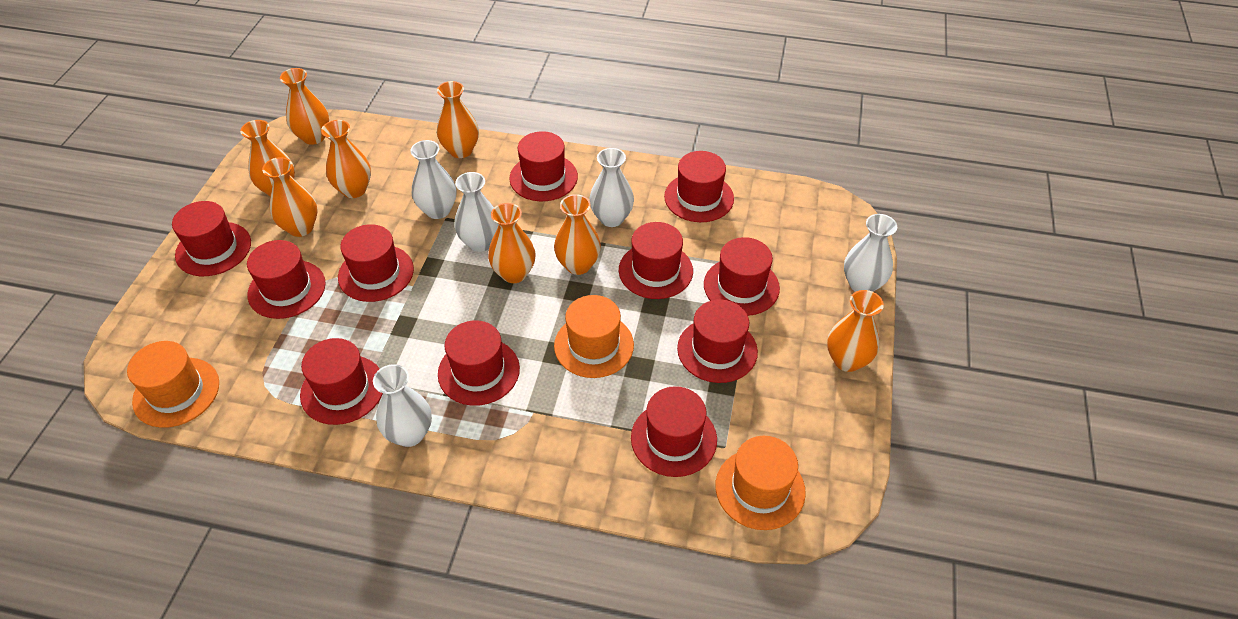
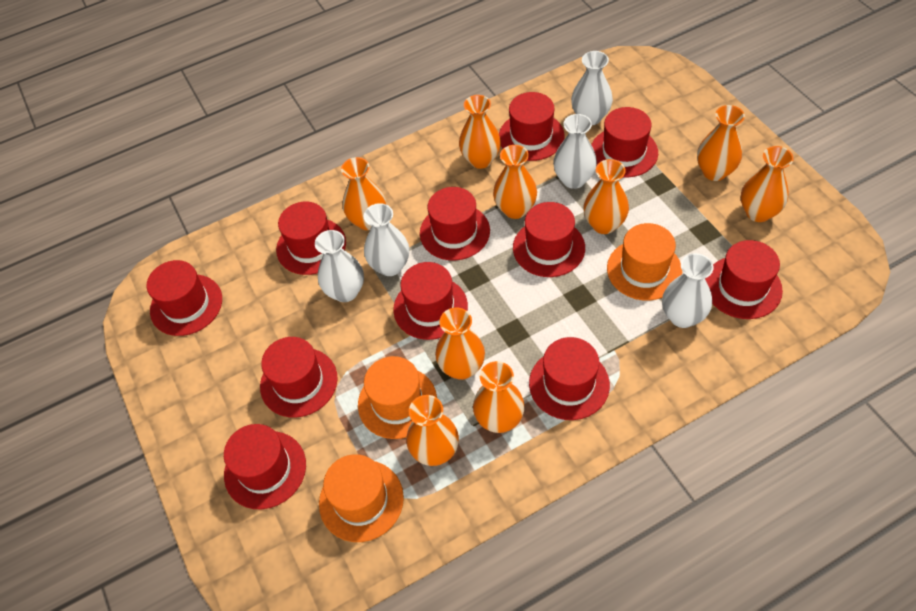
orange vase: [240,120,295,196] [262,157,317,237] [280,68,329,145] [321,120,371,198] [437,81,479,158] [488,203,536,283] [554,194,601,275] [827,290,884,372] = 8 -> [341,157,386,230] [406,395,459,466] [435,307,485,380] [459,95,501,169] [473,361,525,433] [493,145,537,219] [583,159,629,234] [697,105,745,181] [741,146,794,222] = 9

